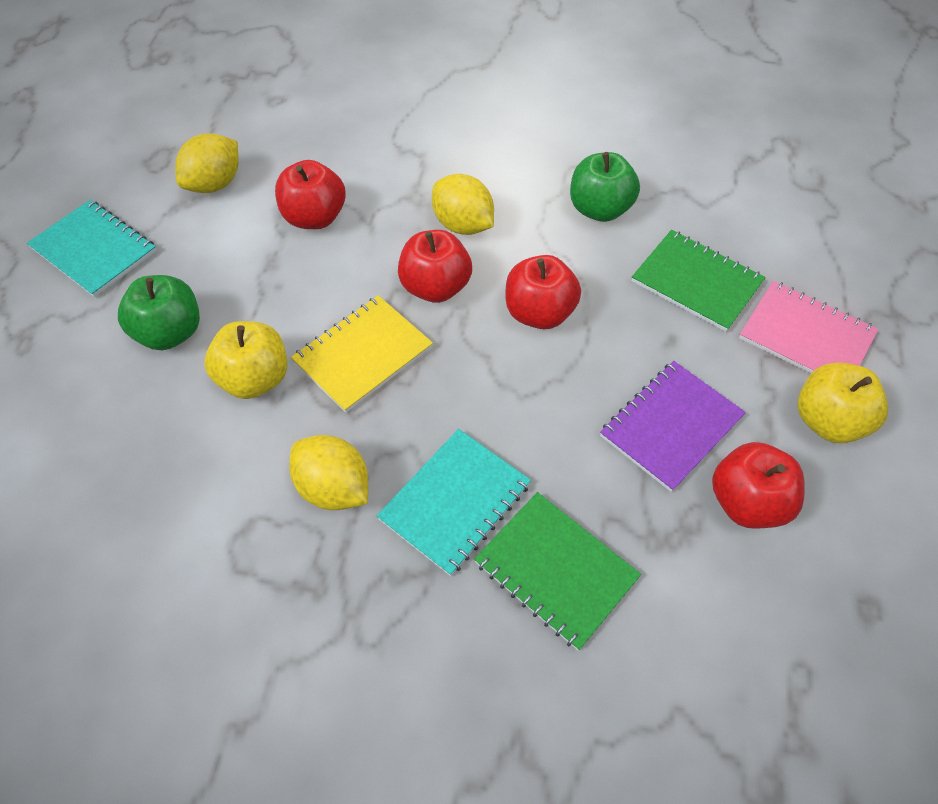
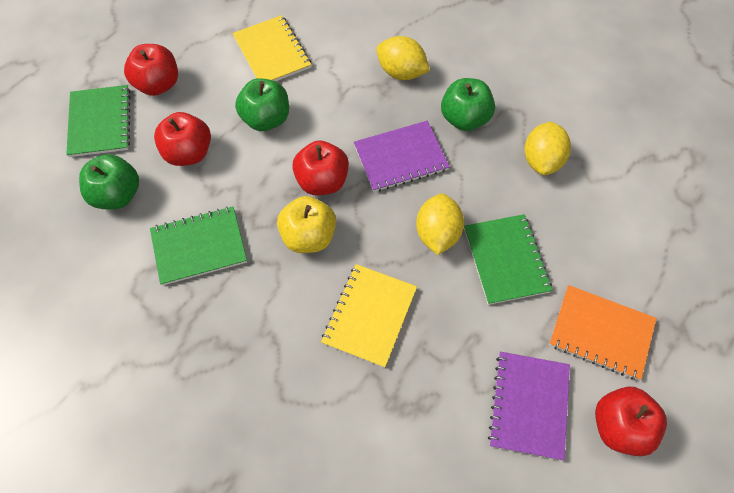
green apple: [118,275,200,350] [570,152,640,222] = 2 -> [79,154,139,210] [235,78,289,131] [441,78,495,131] = 3
green notebook: [474,492,641,651] [632,230,766,332] = 2 -> [66,85,130,157] [150,206,247,286] [464,214,552,305] = 3
orange notebook: none = 0 -> [549,285,657,380] = 1
pink notebook: [739,281,878,373] = 1 -> none = 0
purple notebook: [600,361,746,492] = 1 -> [354,121,450,192] [488,352,570,461] = 2
turquoise notebook: [27,200,157,297] [377,429,531,576] = 2 -> none = 0
yellow apple: [204,321,287,399] [798,362,888,444] = 2 -> [277,196,336,253] = 1
yellow notebook: [291,295,433,413] = 1 -> [232,15,312,81] [321,264,417,368] = 2

